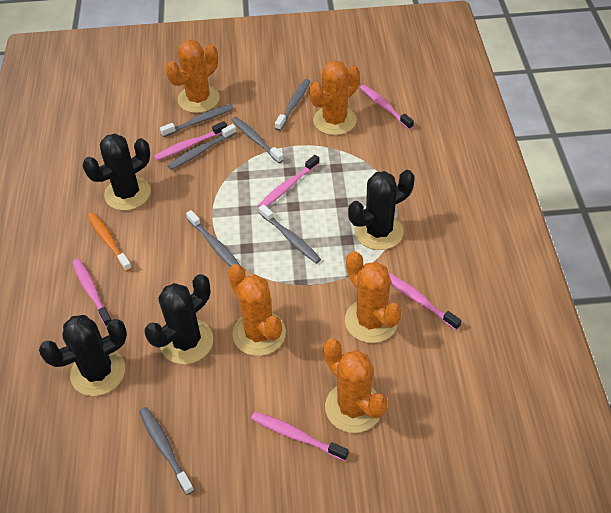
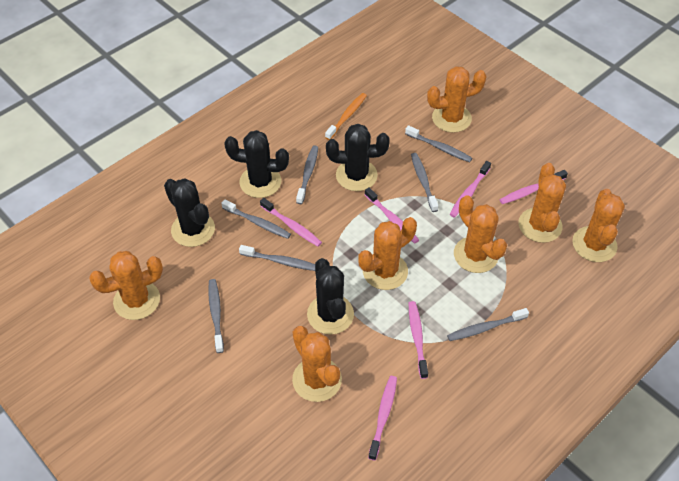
orange cactus: [165,40,220,113] [228,264,286,356] [309,60,360,135] [323,338,388,433] [345,251,402,343] = 5 -> [89,251,163,320] [292,326,342,402] [358,217,417,290] [427,66,487,133] [454,195,507,273] [519,163,566,243] [572,189,625,262] = 7

